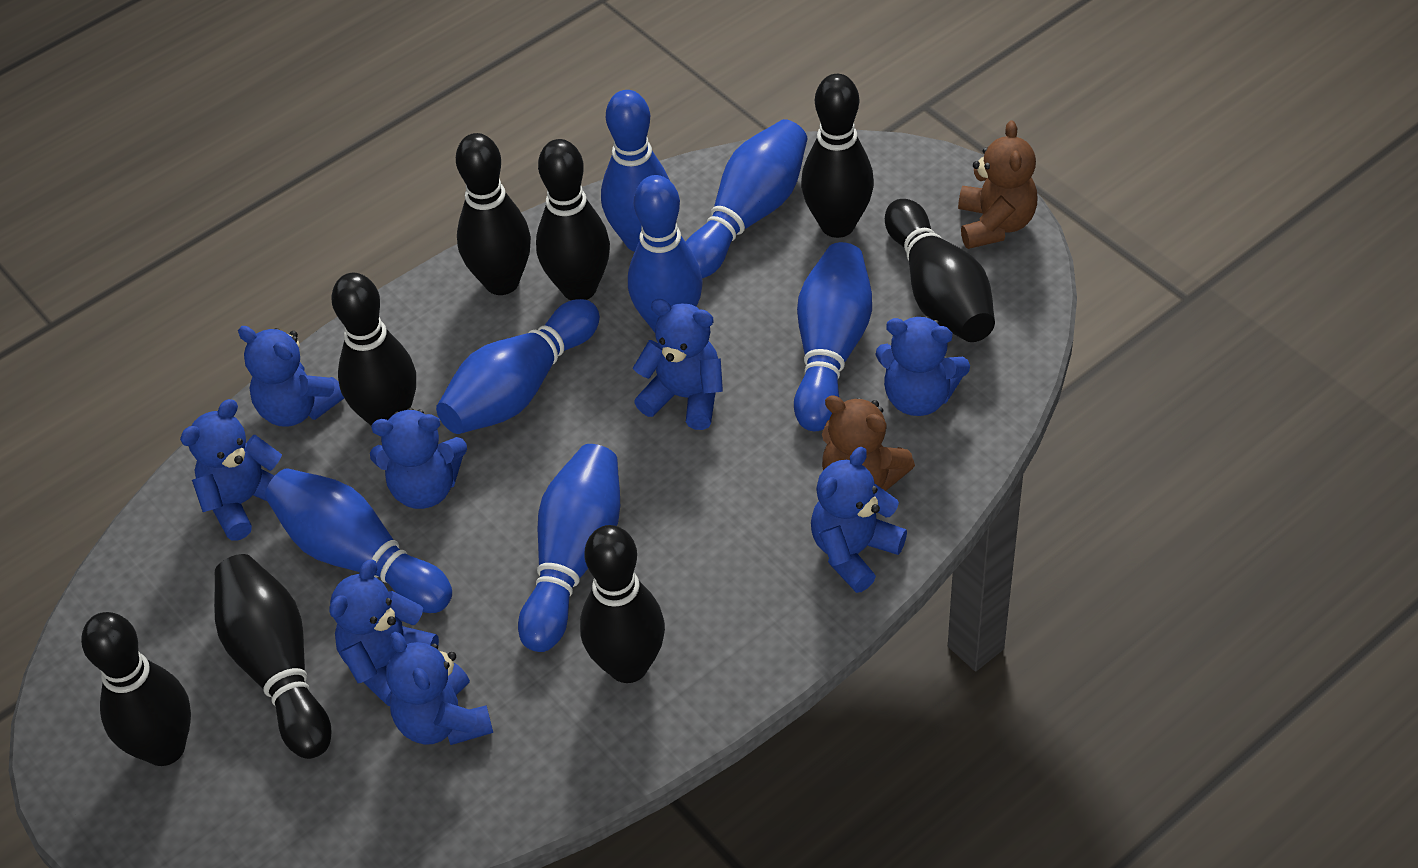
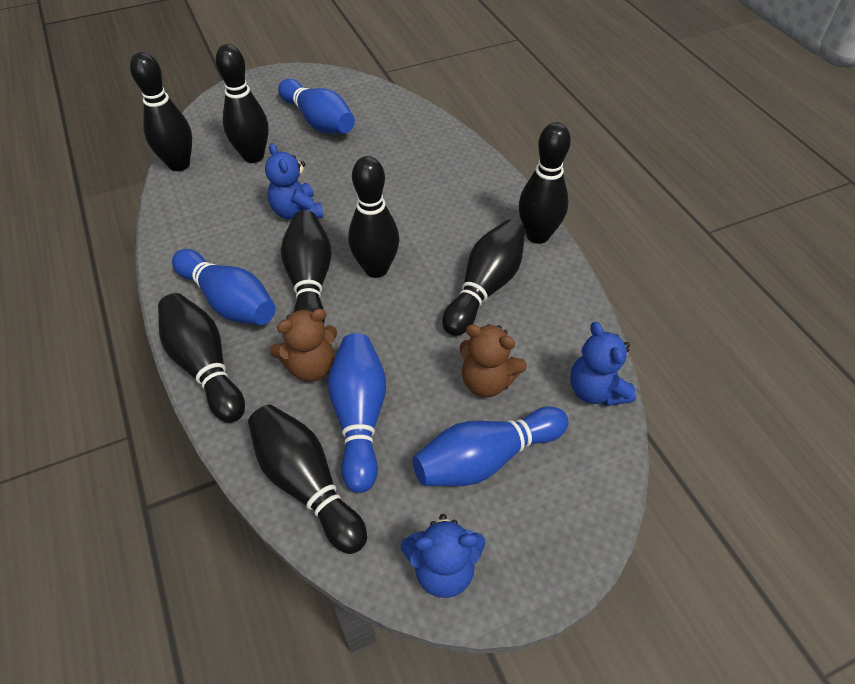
blue bowling pin: [265,468,452,613] [436,299,600,434] [518,444,620,652] [601,90,671,252] [628,175,703,332] [686,119,807,278] [794,242,872,431] = 7 -> [172,249,276,325] [278,79,355,134] [328,333,386,493] [412,407,568,486] = 4
blue teddy bear: [180,399,282,541] [238,326,344,427] [329,560,439,706] [370,408,467,509] [386,632,493,745] [633,299,723,430] [811,447,907,593] [876,316,970,416] = 8 -> [265,143,324,219] [401,514,485,598] [570,322,636,406] = 3

